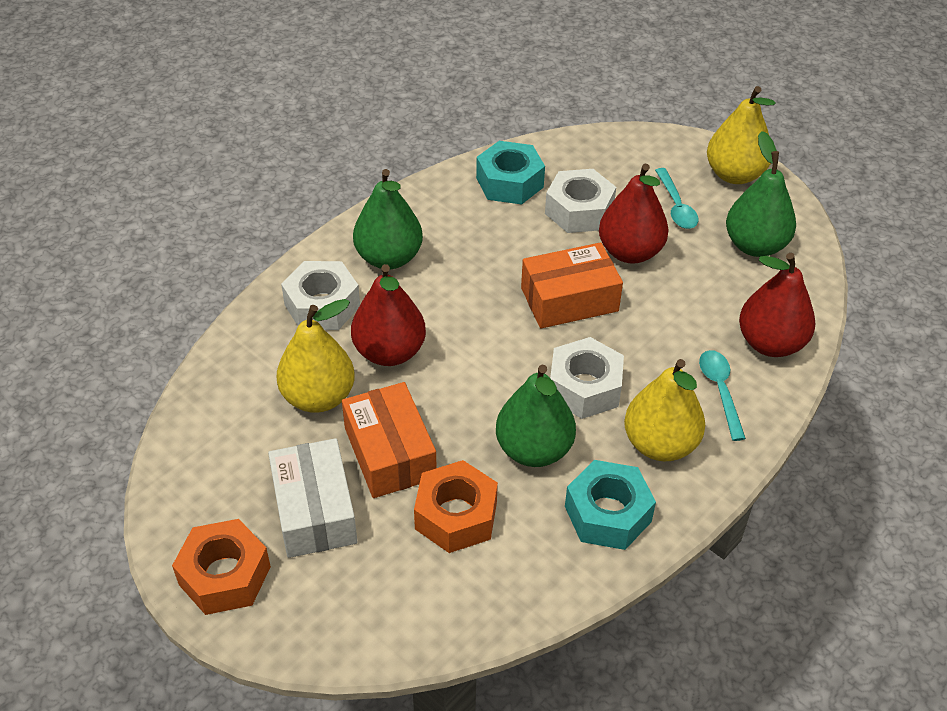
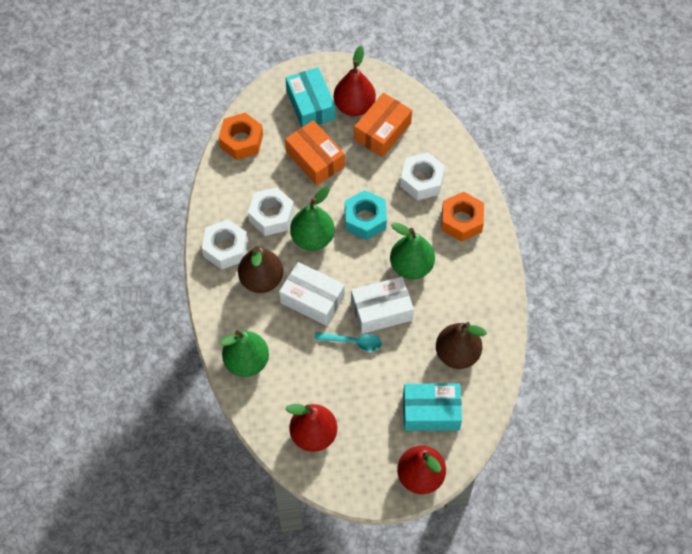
brown pear: none = 0 -> [238,246,283,293] [436,322,487,369] = 2
turquoise box: none = 0 -> [285,67,336,127] [403,383,462,431] = 2
turquoise nut: [476,141,545,205] [565,460,656,550] = 2 -> [345,190,387,240] = 1
turquoise spoon: [655,168,699,229] [699,350,746,441] = 2 -> [314,332,382,351] = 1
white box: [268,438,358,558] = 1 -> [279,262,345,326] [351,276,414,334] = 2
yellow pear: [277,299,355,413] [624,359,705,461] [707,86,776,184] = 3 -> none = 0

